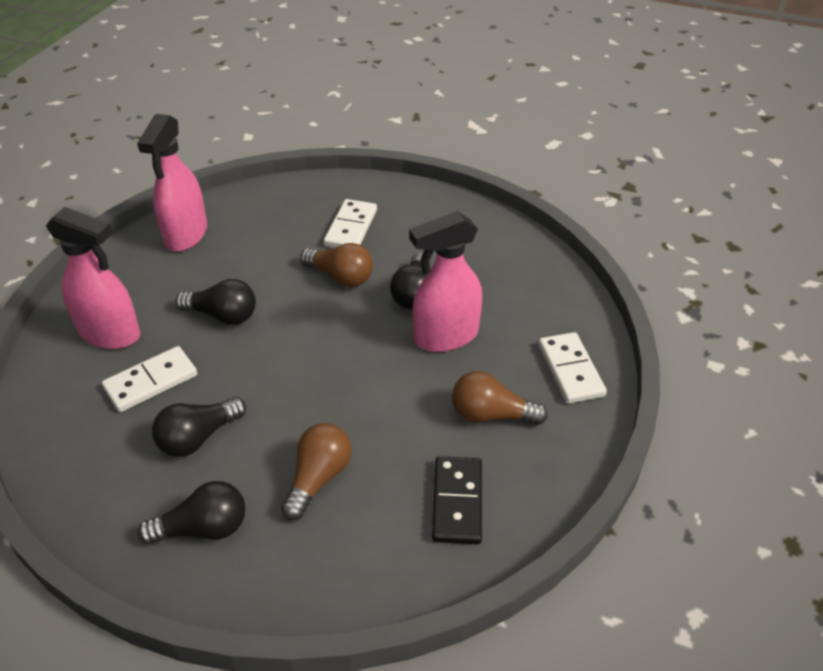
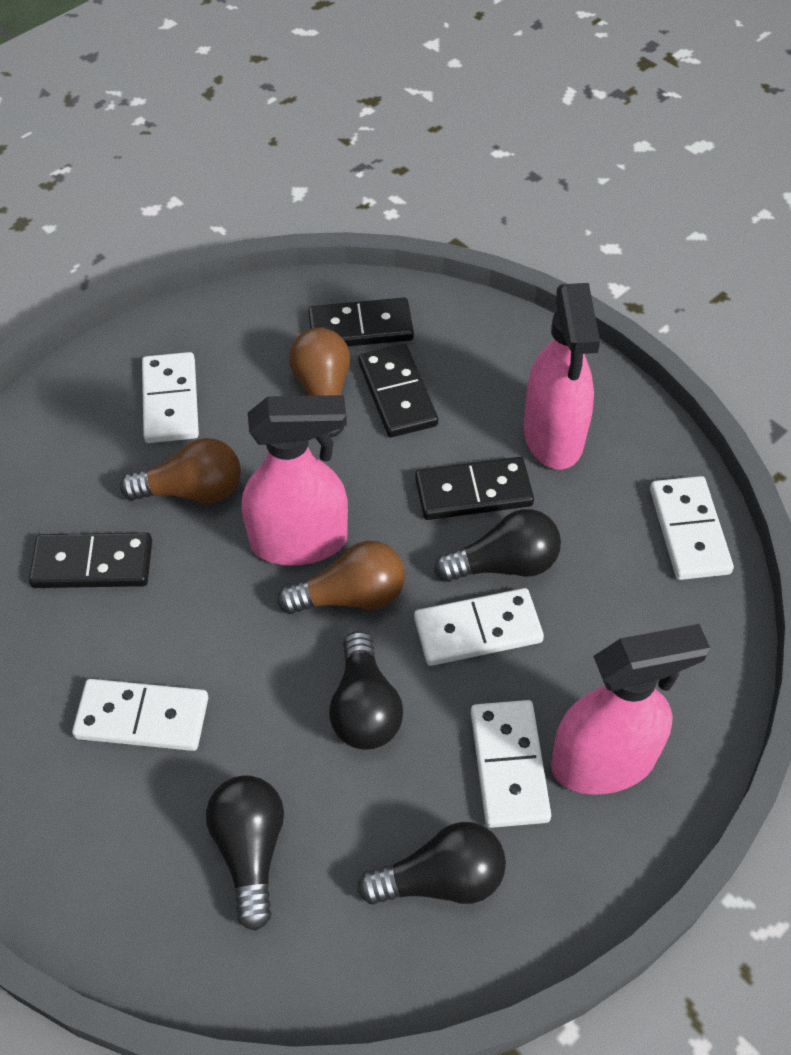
black domino: [432,456,482,544] = 1 -> [29,533,152,588] [308,298,414,346] [358,344,438,437] [415,457,534,520] = 4
white domino: [102,346,197,412] [324,199,377,248] [538,332,607,404] = 3 -> [72,679,208,751] [142,352,199,443] [414,588,544,666] [471,700,551,828] [650,476,734,580] = 5

